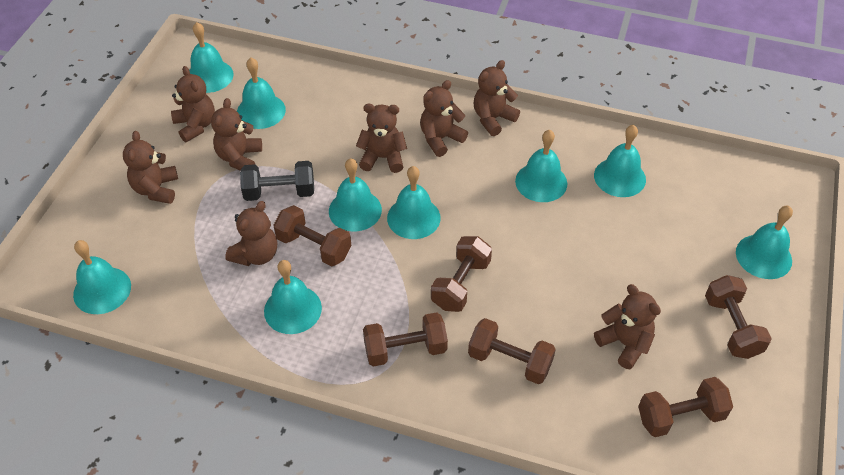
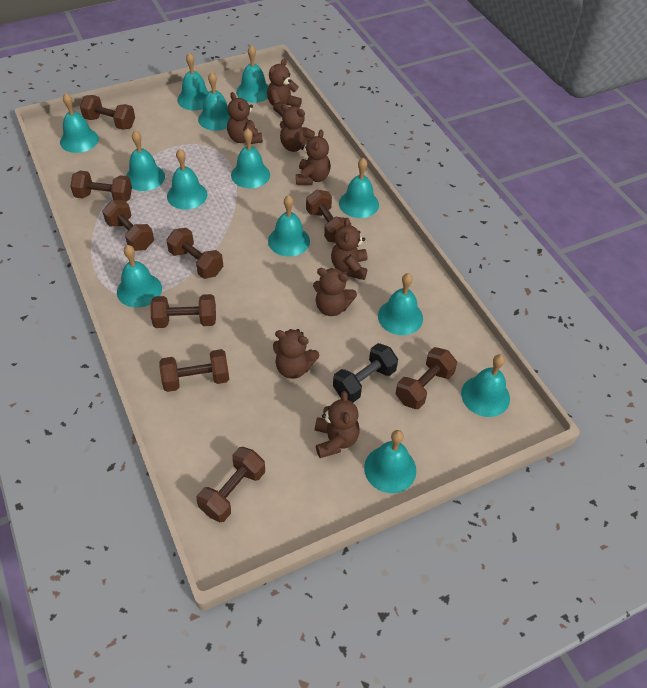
brown dumbbell: [273,205,351,266] [363,312,448,366] [431,236,492,312] [468,318,556,384] [638,377,733,437] [705,275,772,359] = 6 -> [70,171,132,201] [80,95,135,130] [102,200,154,251] [150,294,216,328] [159,349,229,392] [166,228,223,279] [197,447,265,522] [306,190,351,242] [396,347,457,409] = 9
turquoise bell: [73,240,131,314] [189,22,234,93] [237,58,286,129] [264,260,322,334] [329,158,382,231] [387,166,441,239] [515,130,567,202] [594,125,646,197] [736,206,793,279] = 9 -> [60,93,99,153] [117,245,162,308] [126,131,165,191] [167,149,207,209] [177,52,209,111] [198,72,230,131] [231,128,270,188] [236,45,269,103] [268,195,310,257] [339,158,379,218] [364,430,416,493] [378,273,423,335] [461,354,510,417] = 13

